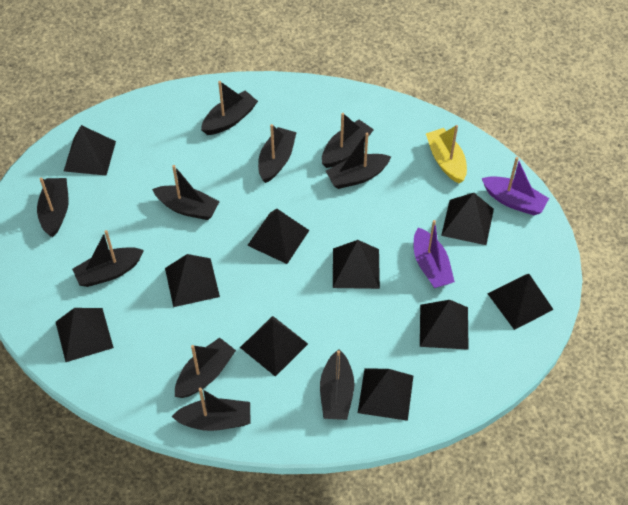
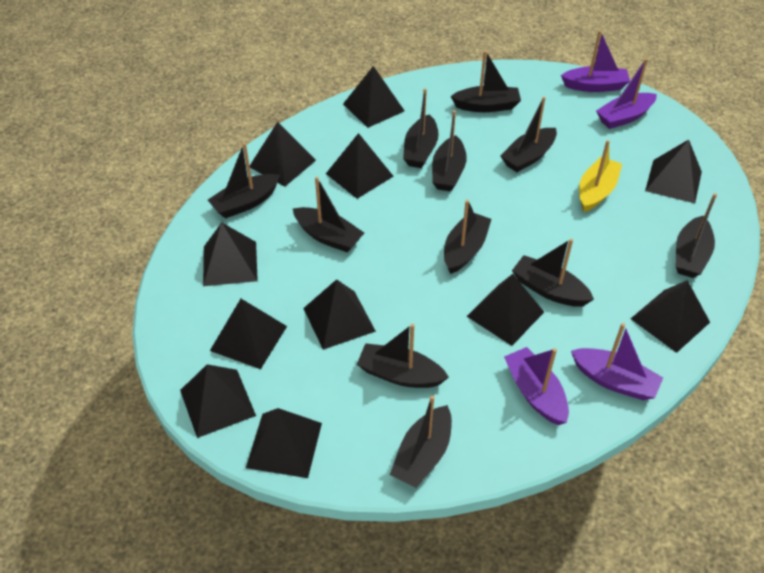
black boat: [37,178,69,237] [72,230,144,287] [152,165,220,220] [171,388,251,431] [175,338,236,398] [201,81,258,135] [258,124,297,183] [320,349,354,420] [322,113,374,168] [326,133,391,189] = 10 -> [208,143,280,218] [293,177,364,253] [357,324,449,388] [390,395,452,488] [403,88,439,168] [432,110,467,191] [444,200,491,274] [450,50,521,112] [500,97,557,172] [512,238,594,307] [676,193,717,278] = 11
black pyramid: [56,308,114,362] [64,125,116,176] [165,254,220,307] [240,316,308,377] [247,209,310,264] [333,240,380,289] [358,368,413,421] [420,300,469,350] [441,193,494,245] [488,274,554,330] = 10 -> [180,364,256,438] [203,222,258,286] [210,299,287,369] [246,408,322,478] [250,122,316,187] [303,279,376,350] [326,133,394,199] [343,66,404,128] [467,274,544,346] [631,280,710,353] [645,139,702,203] = 11
purple boat: [414,220,455,288] [482,157,549,215] = 2 -> [504,347,569,425] [561,30,630,92] [571,323,663,400] [596,58,657,129] = 4

